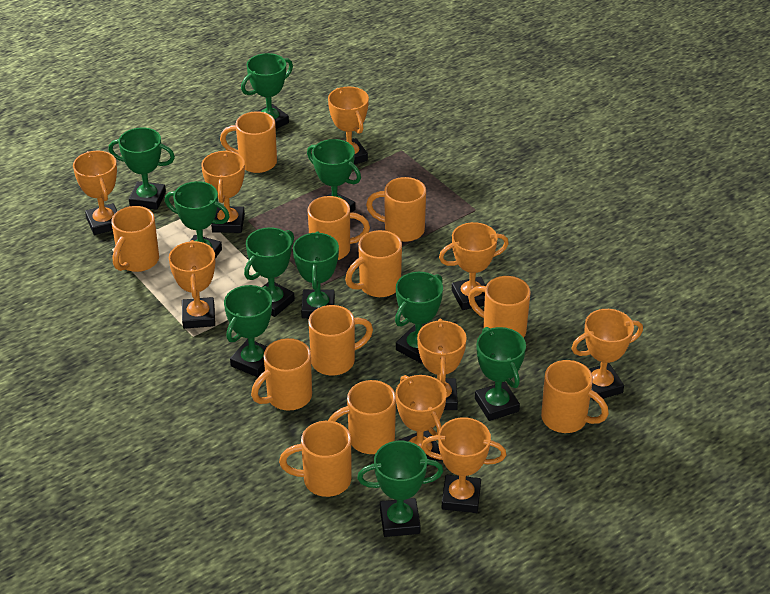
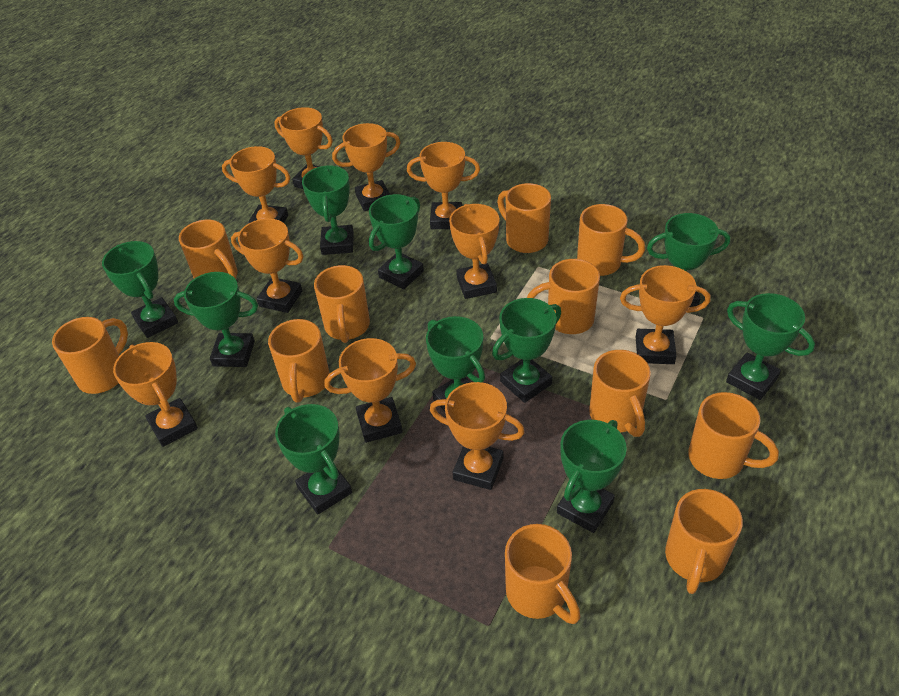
orange trophy: [73,151,117,235] [169,240,215,329] [201,150,245,233] [328,87,369,164] [395,375,447,466] [417,319,467,410] [421,417,506,513] [439,222,509,310] [571,309,643,401] = 9 -> [113,342,198,447] [222,146,290,224] [231,218,304,313] [274,107,333,189] [324,338,416,443] [332,123,401,211] [407,142,480,229] [430,382,525,490] [449,204,499,299] [620,265,710,364] = 10

